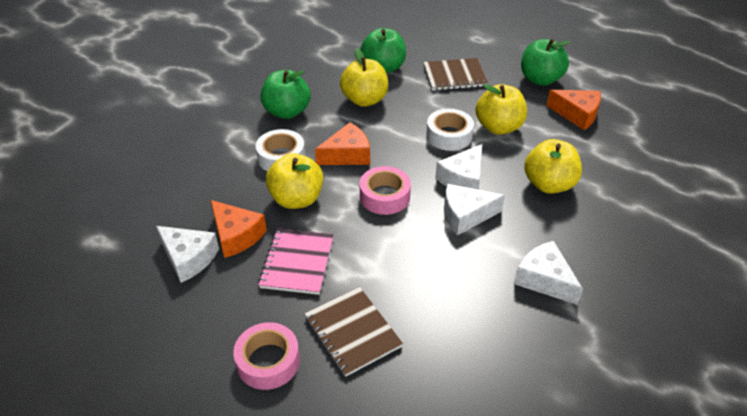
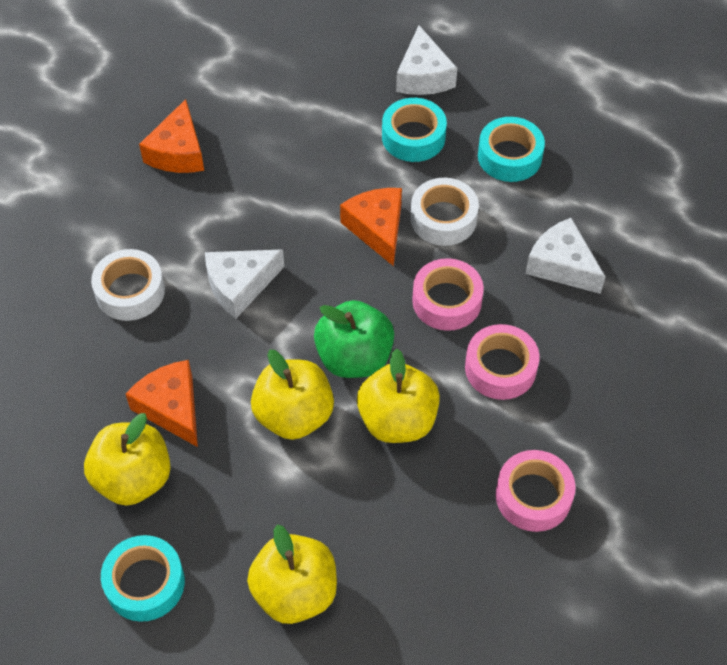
brown notebook: [305,287,403,377] [423,58,488,91] = 2 -> none = 0
green apple: [261,70,311,119] [360,28,406,73] [521,39,570,86] = 3 -> [314,300,394,378] = 1
pink notebook: [258,228,334,295] = 1 -> none = 0
pink tape: [233,322,300,390] [360,166,411,215] = 2 -> [412,258,484,331] [465,324,540,400] [496,450,576,532] = 3
turquoise tape: none = 0 -> [101,535,185,622] [382,98,447,162] [478,117,545,182] = 3
white cheese: [156,226,219,283] [435,144,482,190] [444,184,505,235] [514,241,583,305] = 4 -> [205,249,284,318] [396,25,457,95] [526,218,605,294] = 3

